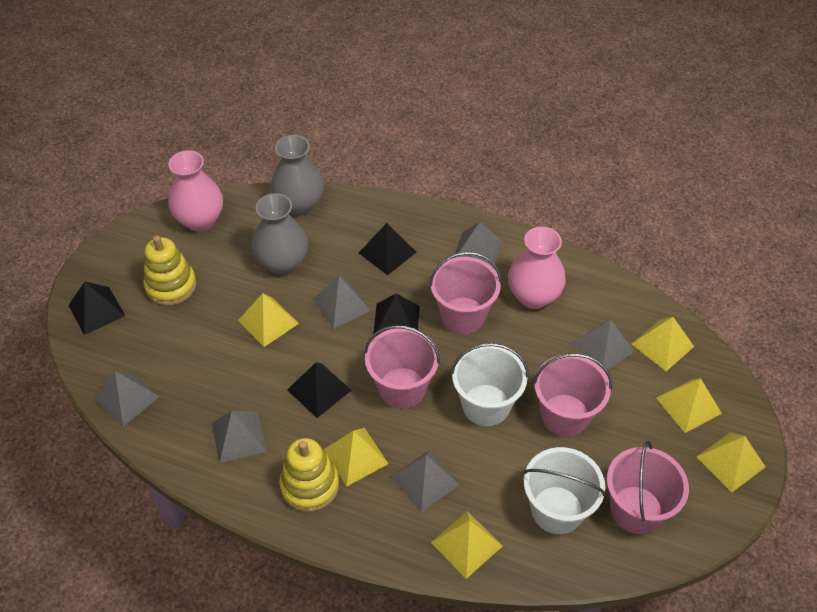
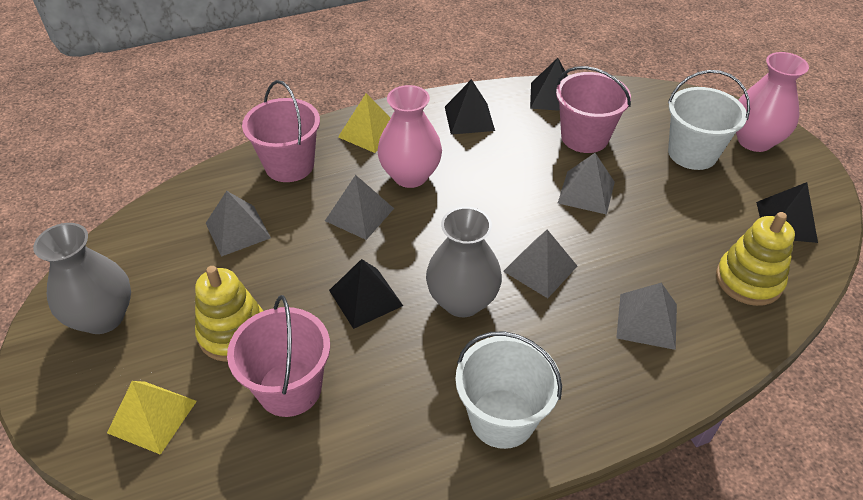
grey pyramid: [94,371,160,426] [212,411,267,463] [313,276,371,329] [391,450,460,512] [454,222,502,268] [572,319,634,372] = 6 -> [206,191,271,257] [325,175,394,240] [503,230,577,298] [558,153,615,215] [616,283,677,350] = 5
pink bucket: [364,325,440,409] [429,252,502,334] [533,353,612,437] [607,441,689,534] = 4 -> [227,295,330,417] [242,80,320,182] [556,66,631,153] = 3
yellow pyramid: [238,293,299,347] [323,428,389,487] [431,511,502,579] [632,317,694,371] [656,378,722,433] [697,433,765,492] = 6 -> [107,381,197,455] [338,93,390,153] = 2

